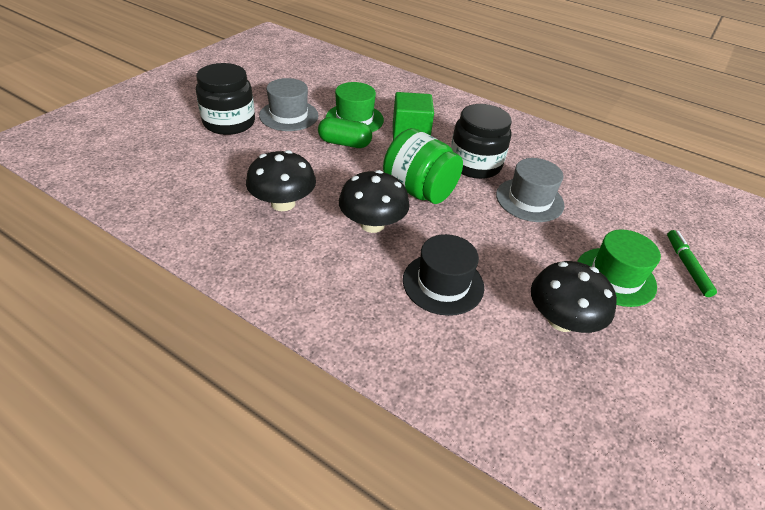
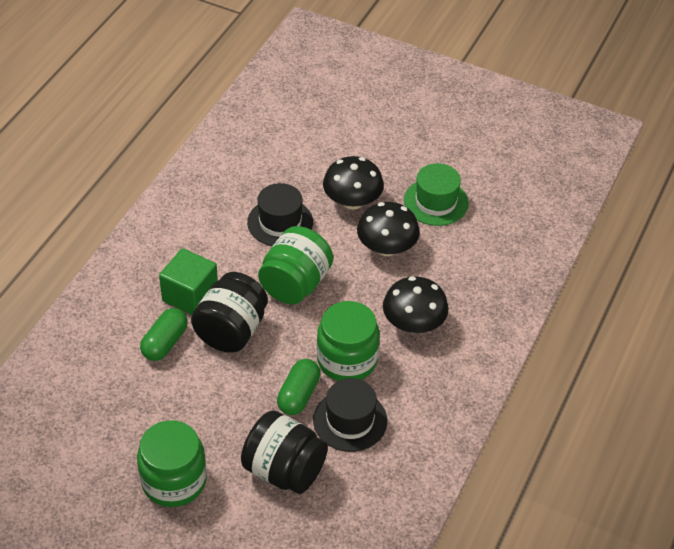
black hat: [403,234,484,316] = 1 -> [247,183,313,246] [313,378,387,452] = 2
green capsule: [318,117,372,148] = 1 -> [140,308,188,361] [277,359,321,415] = 2
green hat: [326,82,384,132] [577,229,661,307] = 2 -> [404,163,469,226] = 1
green jar: [383,128,463,204] = 1 -> [137,420,207,507] [258,226,333,304] [317,301,380,381] = 3
green marker: [667,230,717,297] = 1 -> none = 0
grey hat: [259,78,318,131] [496,158,565,222] = 2 -> none = 0

